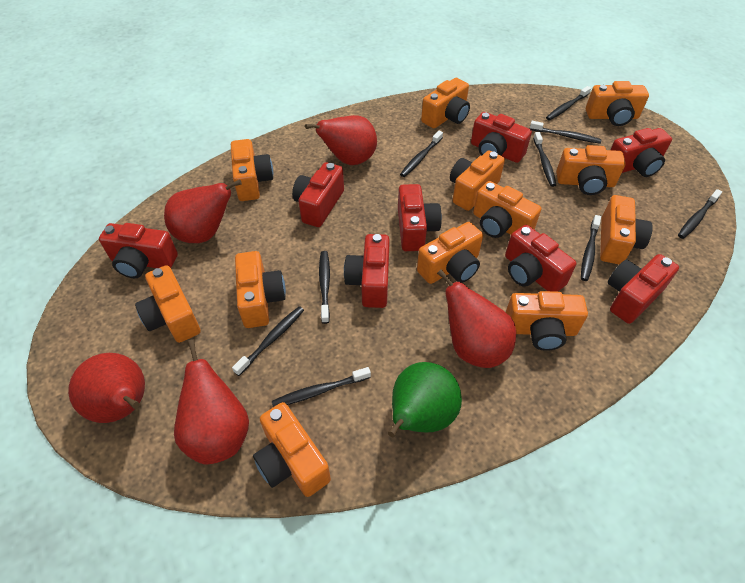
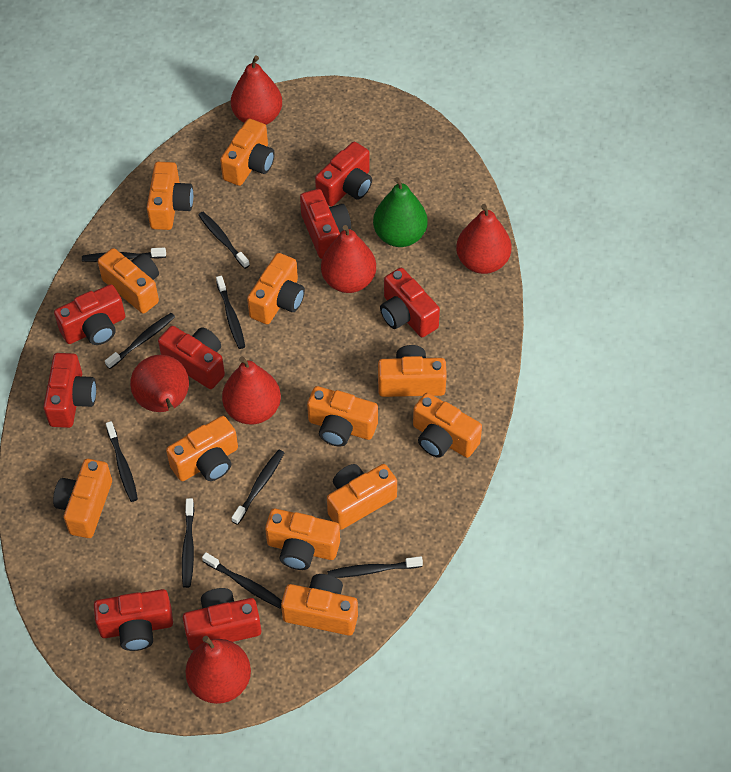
red pear: [68,353,145,423] [164,179,242,243] [174,339,249,465] [305,115,377,165] [437,269,516,368] = 5 -> [130,355,189,412] [185,636,251,704] [222,357,281,425] [231,55,282,125] [321,225,376,293] [456,204,512,274] = 6

